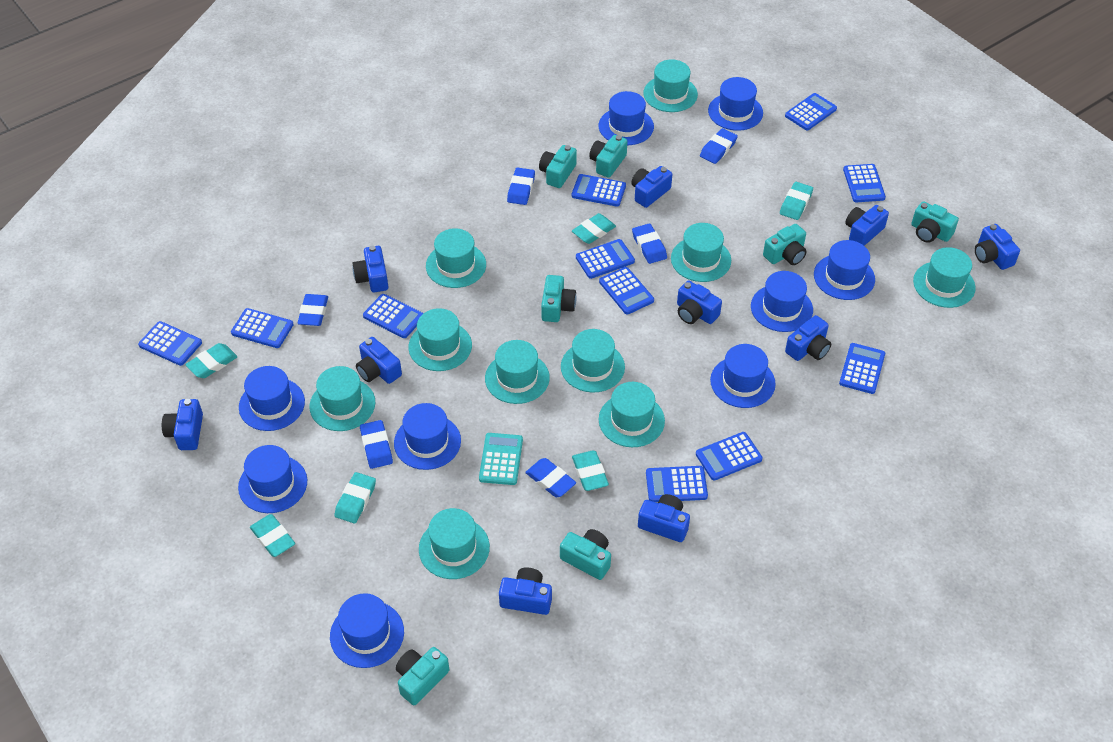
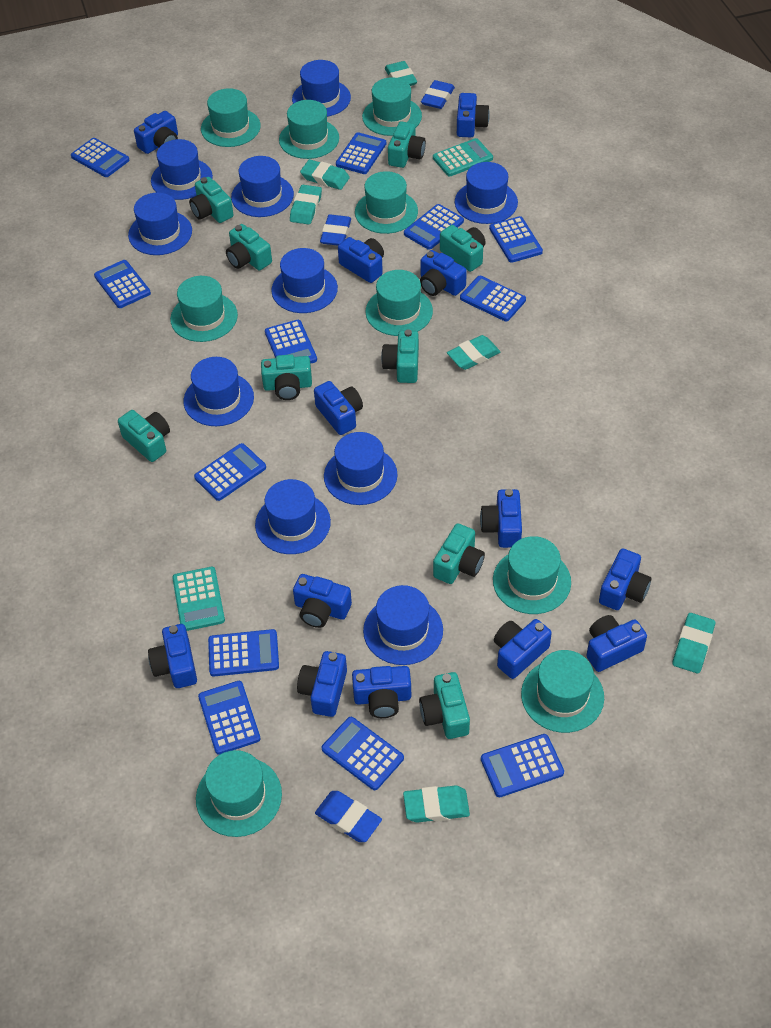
blue calculator: [138,321,202,366] [231,308,294,348] [363,294,424,338] [572,174,626,207] [576,239,635,279] [599,267,654,315] [646,466,708,502] [696,432,763,481] [785,93,837,130] [839,343,885,394] [843,164,886,202] = 11 -> [71,138,129,177] [94,260,151,308] [194,443,266,501] [198,681,261,755] [208,629,279,676] [265,320,317,364] [322,717,404,790] [336,132,386,174] [404,204,464,250] [460,276,526,321] [481,734,564,797] [489,216,543,263] = 12
blue camera: [162,399,203,450] [352,245,388,292] [356,337,402,384] [499,567,552,615] [631,166,672,208] [638,494,690,542] [677,281,722,324] [785,315,831,361] [845,205,889,246] [975,224,1020,270] = 10 -> [134,111,178,154] [148,624,197,688] [293,574,352,628] [297,651,347,717] [314,381,363,435] [338,237,384,283] [352,666,411,718] [420,250,467,296] [457,93,490,137] [480,489,522,548] [494,619,552,679] [586,615,647,672] [599,548,651,610] = 13
blue eraser: [297,294,328,326] [360,420,393,469] [507,168,535,205] [525,458,576,497] [632,223,667,264] [700,128,738,164] = 6 -> [315,791,382,842] [320,214,351,245] [421,80,455,109] = 3
blue hat: [238,445,307,513] [239,366,305,431] [330,593,404,668] [394,403,461,470] [599,91,654,145] [708,77,763,131] [710,344,776,408] [751,271,813,332] [814,240,875,300] = 9 -> [128,192,192,255] [151,139,213,200] [184,357,254,426] [231,156,294,217] [255,479,331,554] [271,248,338,313] [292,60,351,117] [324,432,398,505] [363,585,443,665] [455,162,518,224] = 10
turquoise calculator: [479,433,523,485] = 1 -> [172,567,225,631] [433,138,493,176] = 2
turquoise camera: [396,647,450,705] [539,145,577,188] [541,275,577,322] [560,529,611,580] [589,135,628,178] [763,224,807,265] [911,201,959,243] = 7 -> [118,410,170,462] [189,177,234,223] [226,224,272,270] [261,354,312,400] [381,329,419,383] [388,121,426,168] [419,672,470,739] [433,523,485,584] [440,225,486,272] = 9
turquoise hat: [309,366,375,431] [409,308,472,371] [419,508,490,579] [426,228,486,288] [485,340,550,404] [561,329,625,392] [599,382,665,447] [643,59,698,112] [671,223,731,282] [913,247,976,308] = 10 -> [170,276,238,342] [196,750,282,837] [201,88,261,147] [279,100,339,159] [355,171,418,234] [362,77,422,136] [366,270,433,336] [493,536,571,614] [521,650,604,733] = 9

